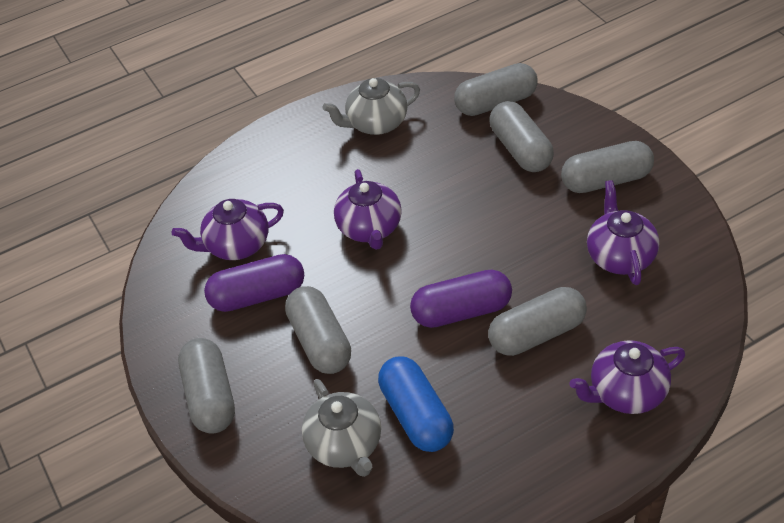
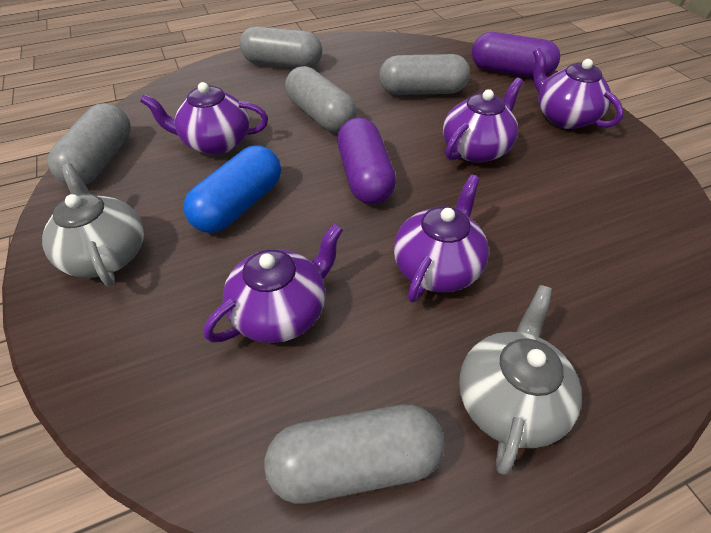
grey capsule: [178,338,235,434] [285,286,351,374] [454,63,538,116] [488,287,587,356] [490,101,554,172] [561,141,654,193] = 6 -> [48,103,131,185] [240,26,322,68] [265,404,445,504] [285,66,357,133] [379,54,470,95] = 5
purple teapot: [172,199,284,260] [334,169,402,250] [569,340,685,414] [587,180,659,285] = 4 -> [140,82,268,155] [203,223,343,343] [394,174,489,302] [443,78,523,163] [533,48,624,129] = 5

